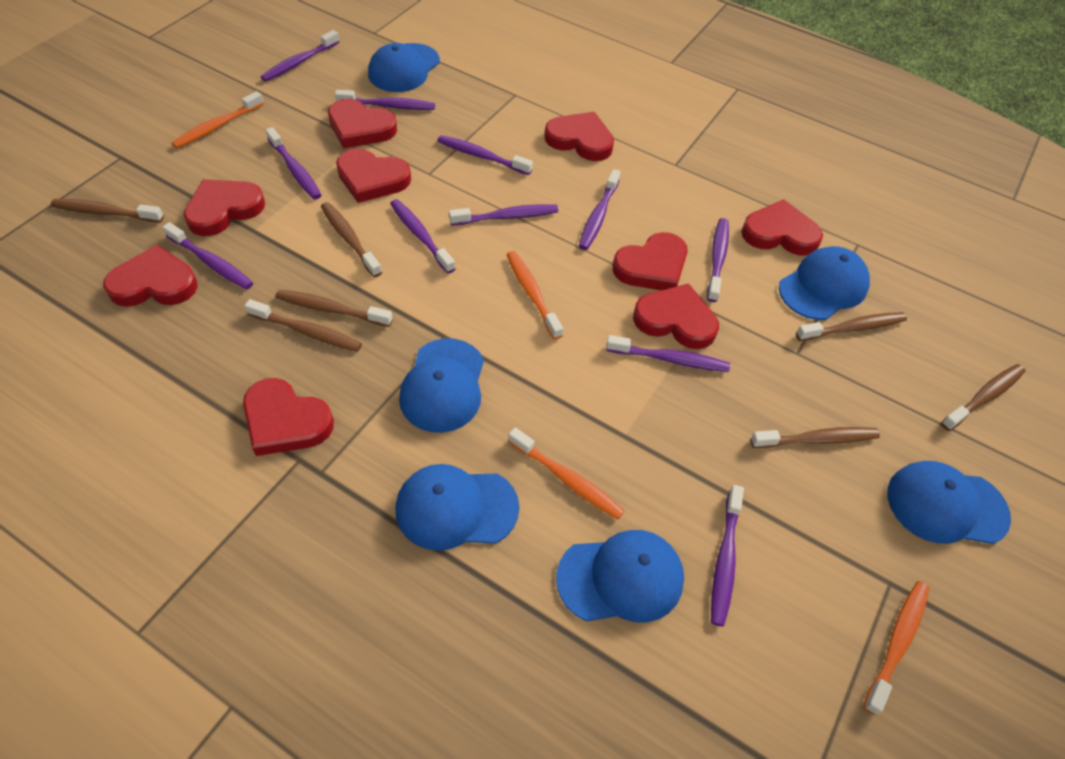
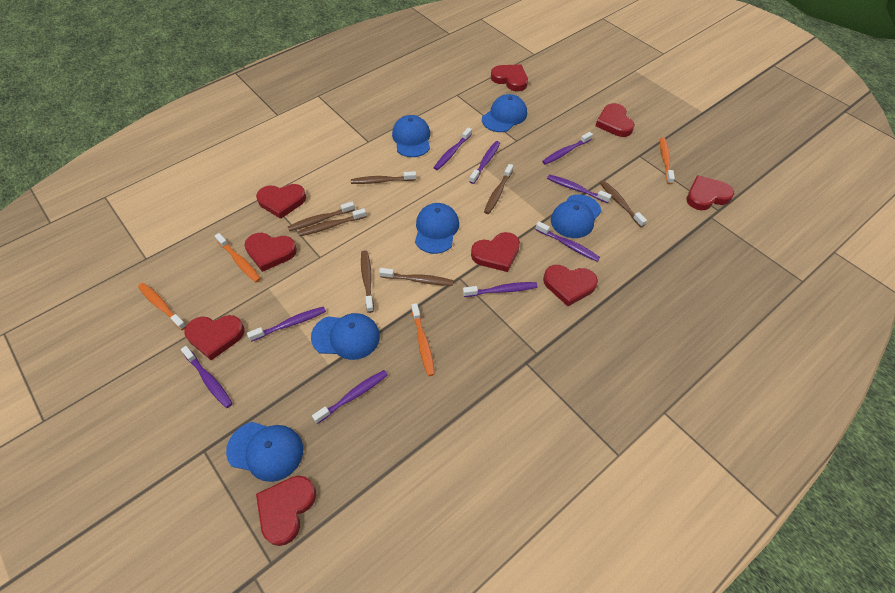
purple toothbrush: [163,222,253,290] [261,30,339,82] [266,127,321,200] [335,90,435,110] [390,199,456,273] [437,135,533,175] [449,204,558,226] [579,169,621,250] [606,335,730,372] [707,218,729,302] [711,485,744,627] = 11 -> [181,346,233,408] [247,306,326,342] [312,370,388,424] [433,127,472,170] [463,282,538,297] [469,141,500,184] [535,221,600,262] [542,132,593,165] [547,174,612,203] = 9

